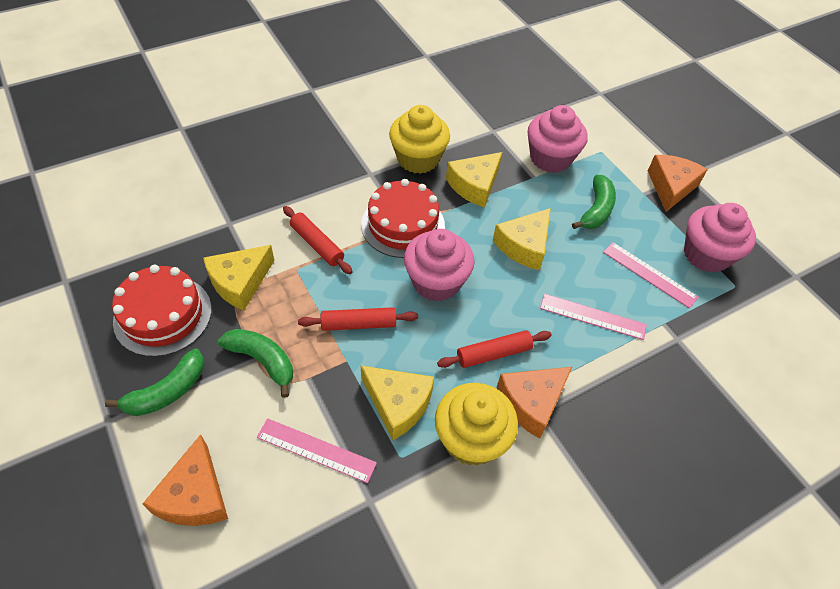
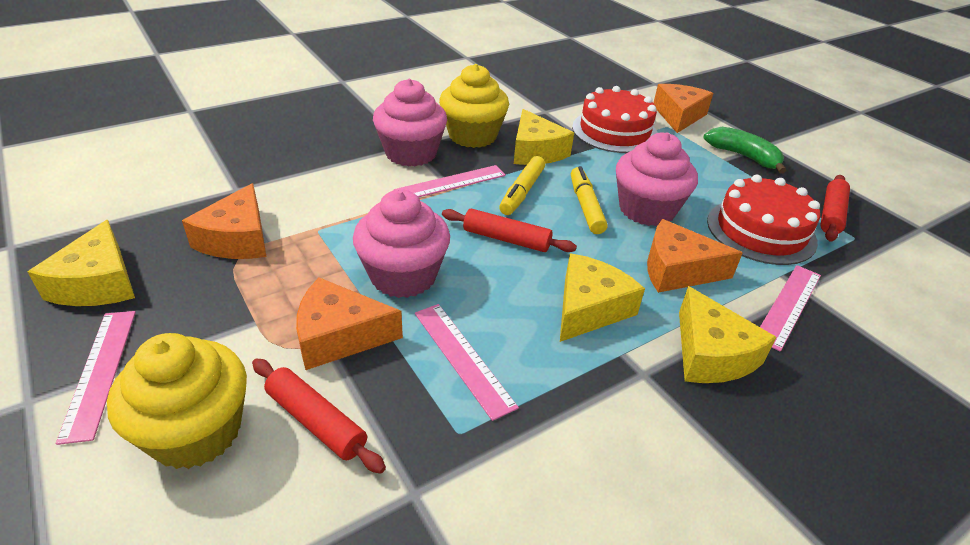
green banana: [105,349,204,416] [218,329,293,398] [572,175,616,229] = 3 -> [703,127,786,174] = 1
orange cheese: [143,434,228,526] [497,367,572,439] [648,155,708,212] = 3 -> [182,183,267,259] [296,278,403,370] [647,219,743,293] [654,84,713,133] = 4
pink ruler: [257,418,377,483] [540,294,647,340] [603,242,699,308] = 3 -> [56,311,136,445] [394,165,506,197] [415,304,519,421] [760,265,821,352] = 4
yellow marker: none = 0 -> [499,156,545,215] [571,166,608,234] = 2

